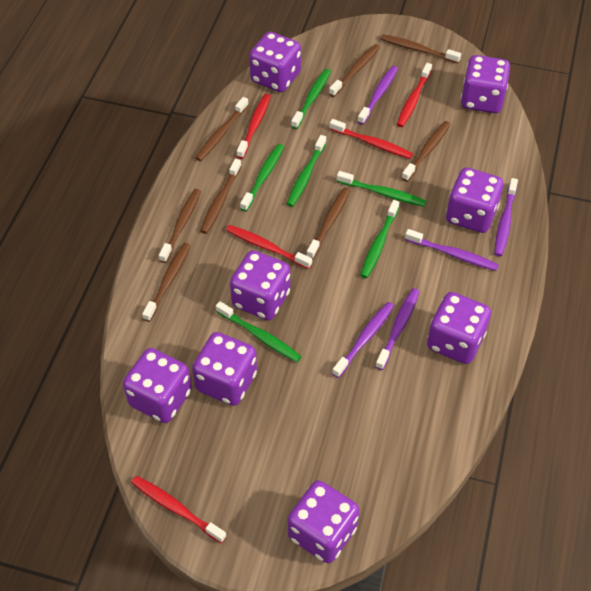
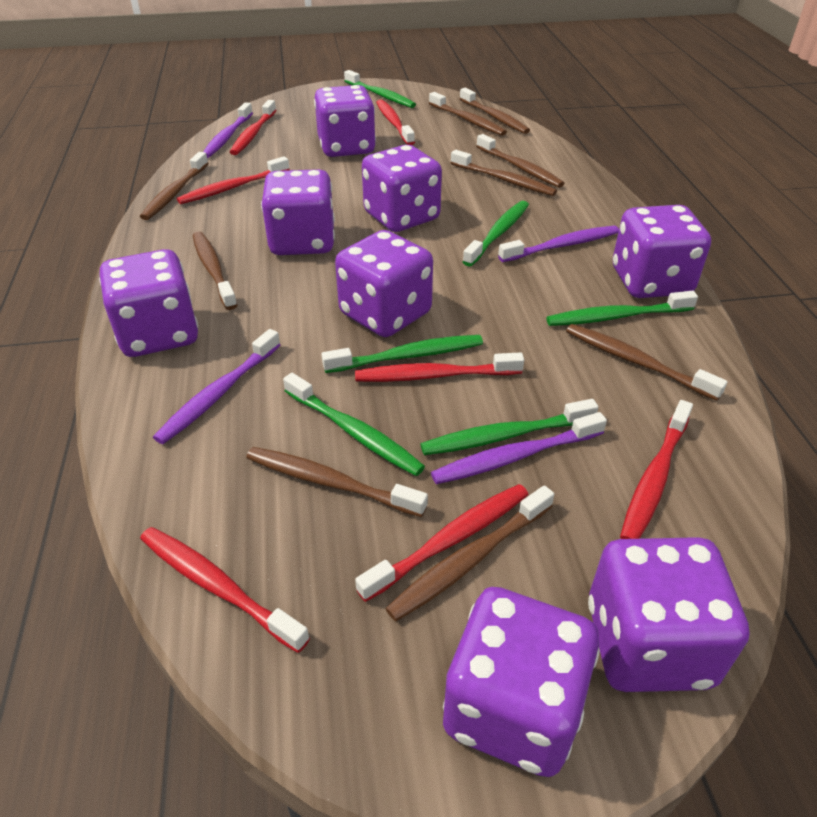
brown toothbrush: [142,243,191,322] [159,189,201,263] [195,97,248,161] [200,159,242,234] [307,188,350,259] [329,44,380,97] [380,34,461,63] [402,121,451,182] = 8 -> [140,152,209,220] [193,232,237,310] [246,447,428,517] [385,485,554,621] [429,92,507,136] [451,150,557,196] [460,88,530,134] [476,134,564,188] [566,324,728,401] = 9
purple toothbrush: [332,302,394,378] [357,66,398,125] [375,288,420,370] [405,229,499,271] [494,178,518,256] = 5 -> [153,329,281,444] [203,102,253,158] [431,412,607,484] [498,226,619,262] = 4
red toothbrush: [131,476,226,543] [226,225,312,269] [237,94,271,159] [330,119,413,159] [397,63,432,127] = 5 -> [140,527,310,653] [177,156,290,204] [230,100,276,155] [355,352,524,382] [355,484,529,602] [376,99,415,145] [620,400,693,539] = 7

